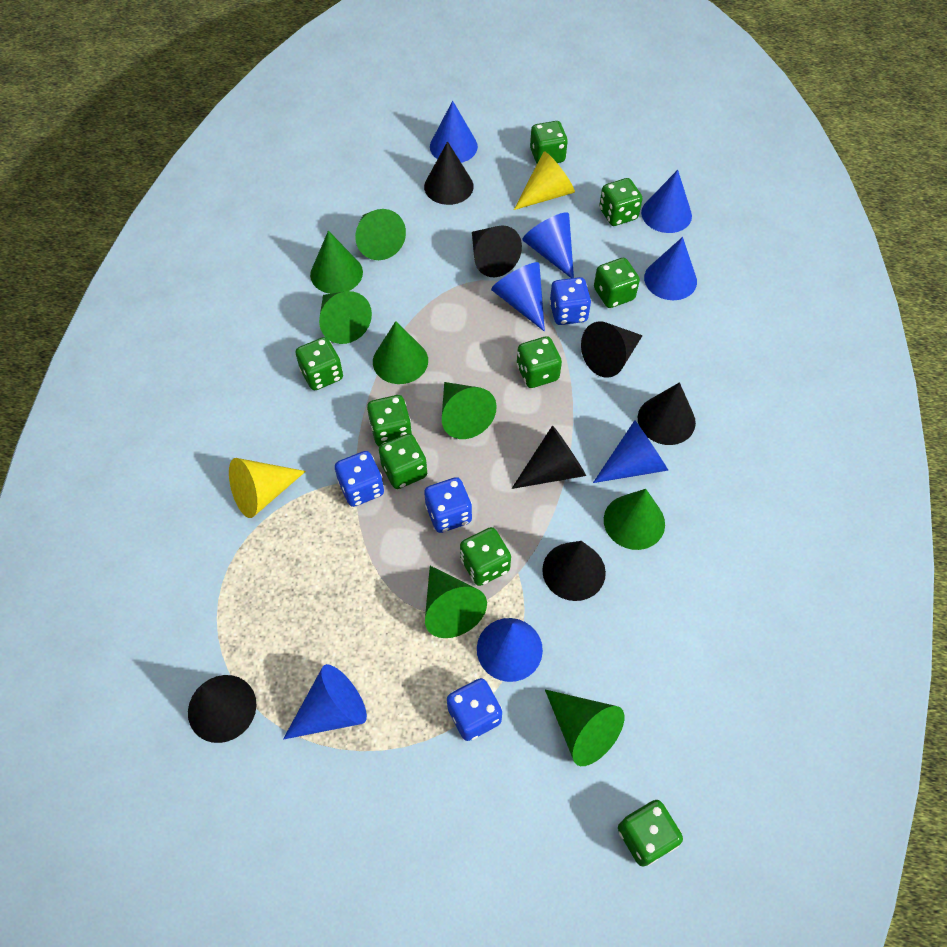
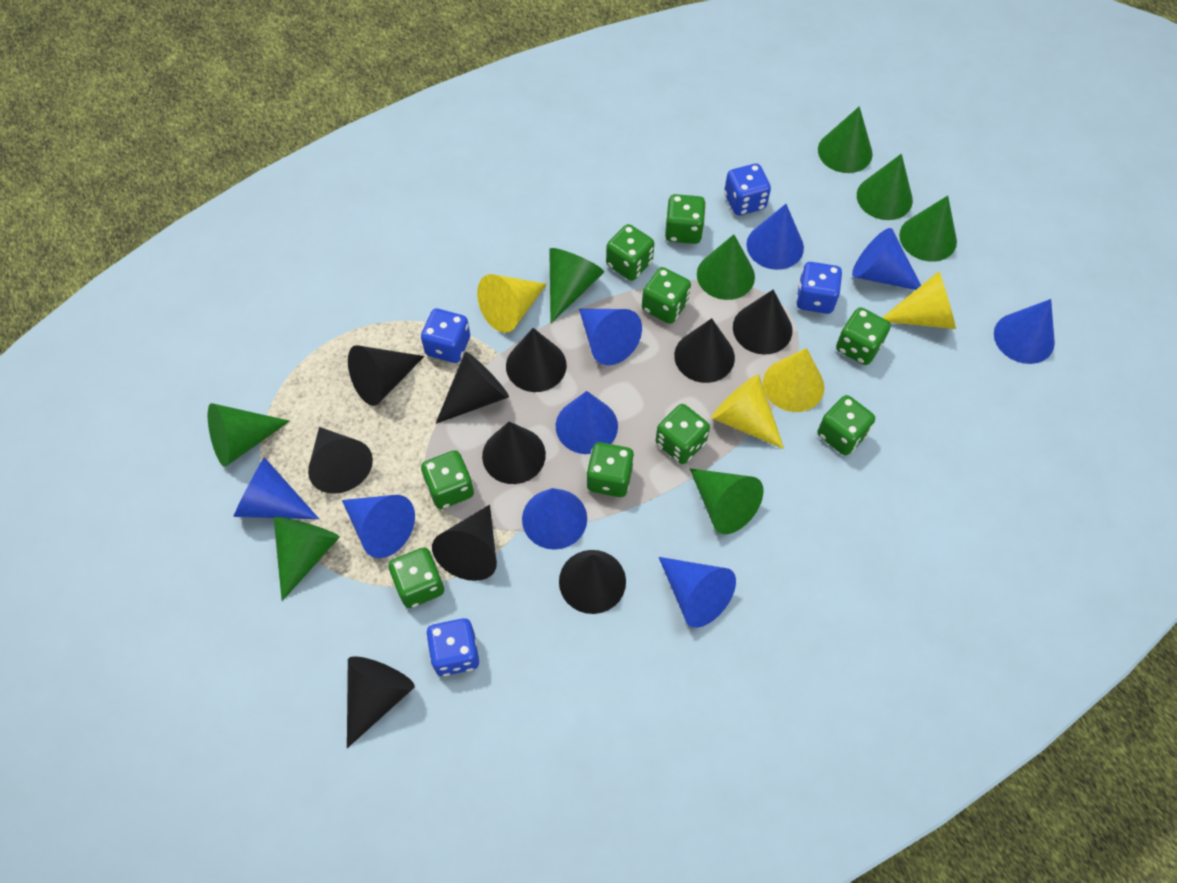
black cone: [188,675,257,743] [424,141,474,205] [472,225,522,277] [512,425,586,489] [542,541,606,601] [581,322,643,378] [638,382,696,445] = 7 -> [308,427,373,494] [347,657,415,748] [348,345,424,406] [432,505,497,581] [436,352,509,424] [482,421,546,484] [506,328,567,392] [559,550,626,614] [674,318,735,383] [733,290,793,355] = 10
blue cone: [283,664,367,740] [430,101,478,163] [477,618,543,682] [491,262,545,332] [522,212,574,278] [593,420,669,483] [641,170,692,233] [644,237,697,300] = 8 -> [233,457,319,519] [342,495,415,558] [522,488,587,550] [556,391,618,454] [579,309,642,365] [659,557,736,628] [746,204,804,270] [852,228,921,290] [994,299,1055,364] = 9
yellow cone: [229,458,306,518] [514,151,575,210] = 2 -> [477,274,547,333] [711,375,784,449] [763,348,824,412] [882,271,956,329] = 4

